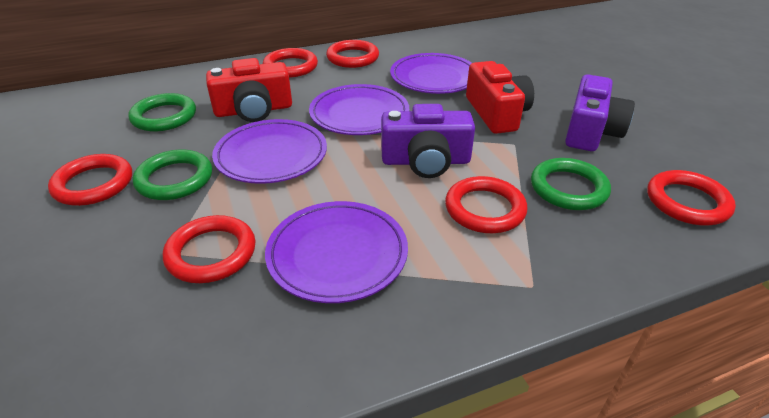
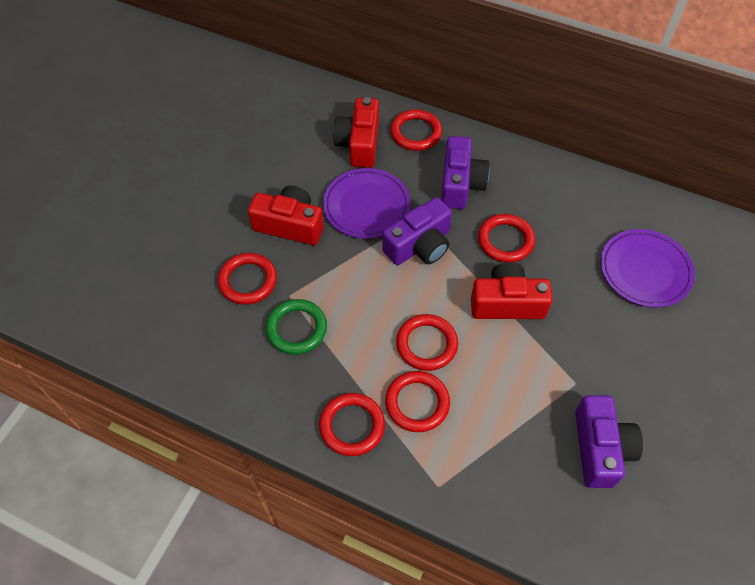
green ring: [128,93,196,131] [133,150,212,200] [531,158,611,210] = 3 -> [266,299,327,355] = 1
purple camera: [381,104,475,178] [565,74,635,151] = 2 -> [382,197,452,265] [441,136,490,209] [575,395,643,488] = 3
purple plate: [212,119,327,184] [265,201,408,303] [309,84,409,135] [390,53,472,94] = 4 -> [323,168,410,239] [600,229,695,308] = 2
red camera: [206,58,292,122] [466,61,534,134] = 2 -> [248,186,324,245] [333,97,379,168] [471,262,553,319] = 3

